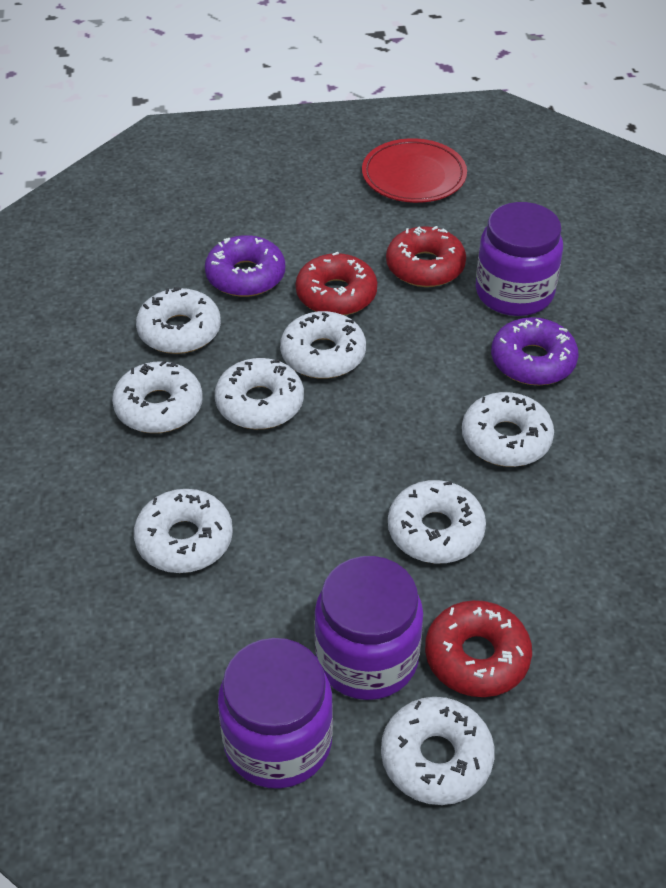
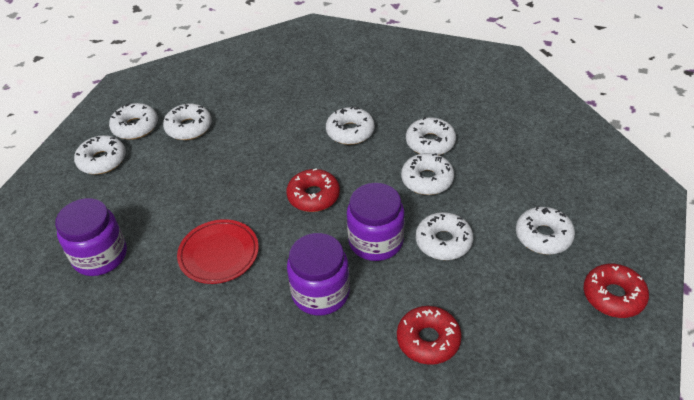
purple donut: [205,235,285,297] [491,317,579,385] = 2 -> none = 0

